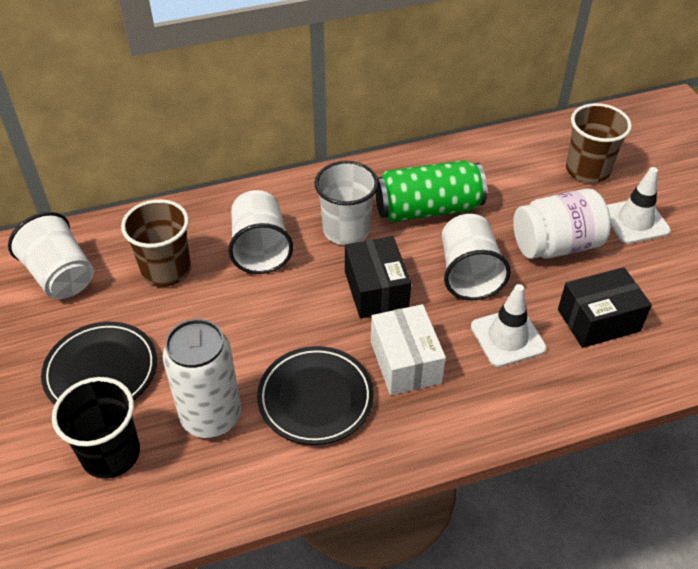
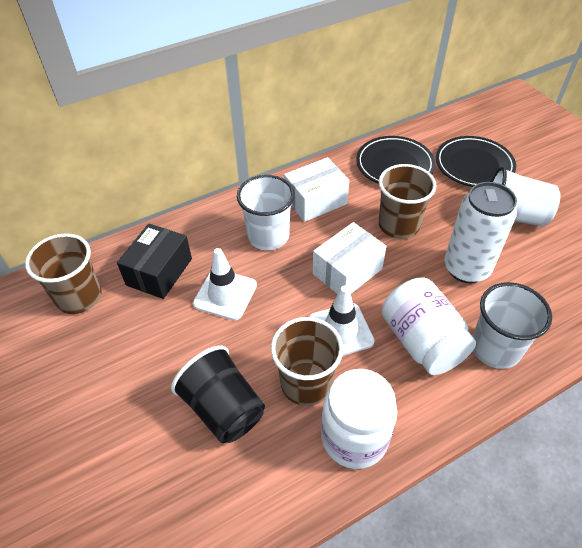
black box: [345,236,411,319] [558,267,652,348] = 2 -> [117,224,192,299] = 1
brown cup: [121,199,191,287] [566,103,632,183] = 2 -> [25,233,101,314] [271,317,344,406] [379,164,437,239] = 3
green can: [375,160,487,222] = 1 -> none = 0
white box: [371,304,446,395] = 1 -> [284,157,349,222] [313,222,386,294] = 2
white cup: [8,212,94,299] [228,190,293,274] [314,161,379,245] [442,214,511,300] = 4 -> [237,175,295,250] [473,282,552,369] [491,167,561,227] = 3
white jar: [513,189,611,259] = 1 -> [321,369,397,469] [382,278,476,375] = 2

